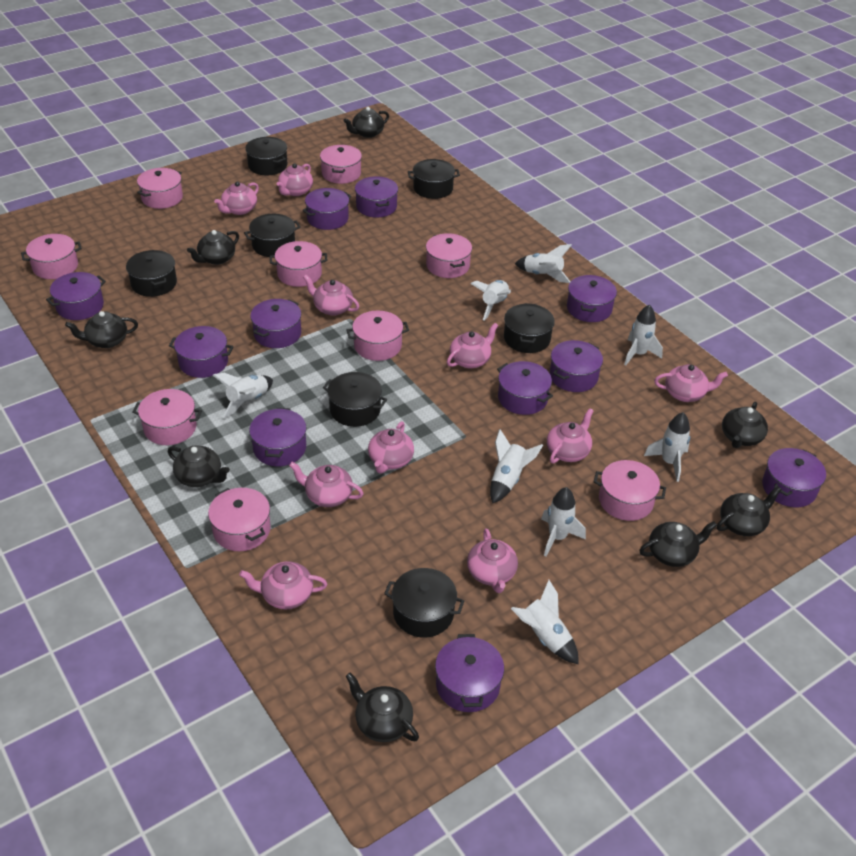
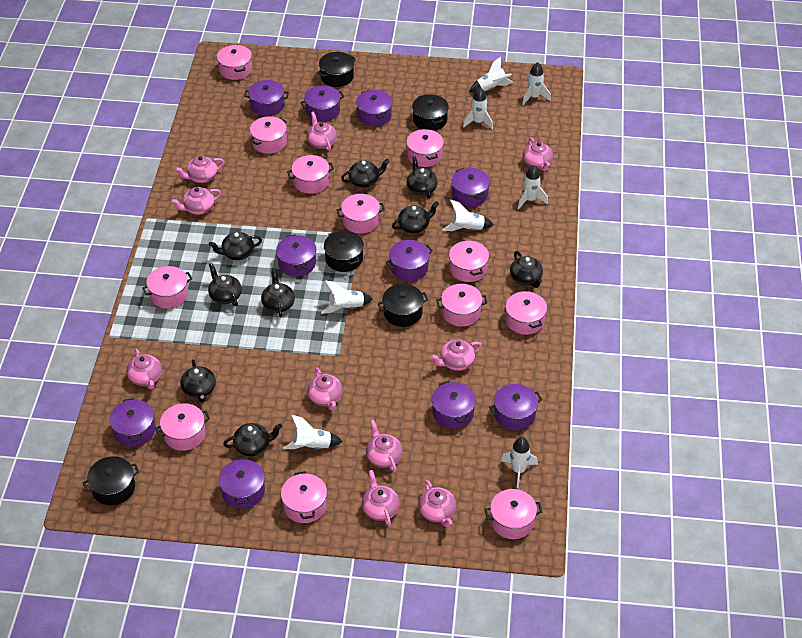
black pot: [126,250,177,297] [244,214,300,257] [245,137,287,175] [323,372,387,427] [384,568,464,638] [408,159,460,199] [504,303,555,353] = 7 -> [82,456,139,506] [317,52,356,87] [324,231,364,272] [378,284,428,327] [412,94,449,131] = 5
black teapot: [65,311,138,348] [168,445,230,487] [187,230,239,265] [343,107,389,138] [345,673,419,742] [639,521,717,567] [717,486,782,536] [722,402,768,448] = 8 -> [180,359,216,402] [208,263,242,306] [209,232,262,260] [223,423,282,456] [261,269,295,317] [341,158,389,188] [392,201,439,233] [407,156,438,199] [510,251,543,288] = 9
pink pot: [21,234,82,279] [132,389,202,445] [137,168,183,209] [208,488,271,551] [270,241,328,287] [320,145,362,184] [346,311,409,361] [426,233,472,278] [593,460,666,521] = 9 -> [142,266,192,308] [155,403,210,451] [217,45,252,80] [250,116,287,154] [281,471,327,523] [287,155,334,194] [336,194,385,234] [406,129,444,167] [436,284,487,327] [449,240,489,282] [485,489,542,539] [505,290,547,335] = 12
purple pot: [46,272,106,320] [169,326,234,378] [249,408,306,466] [250,299,301,348] [303,188,351,230] [355,176,398,218] [435,634,504,712] [497,361,553,415] [550,340,603,392] [567,275,617,322] [762,448,826,507] = 11 -> [109,398,156,447] [219,457,265,509] [244,80,289,116] [276,234,316,277] [300,85,344,122] [356,90,392,126] [386,240,433,281] [432,381,476,429] [452,168,490,207] [489,384,542,430] = 10

